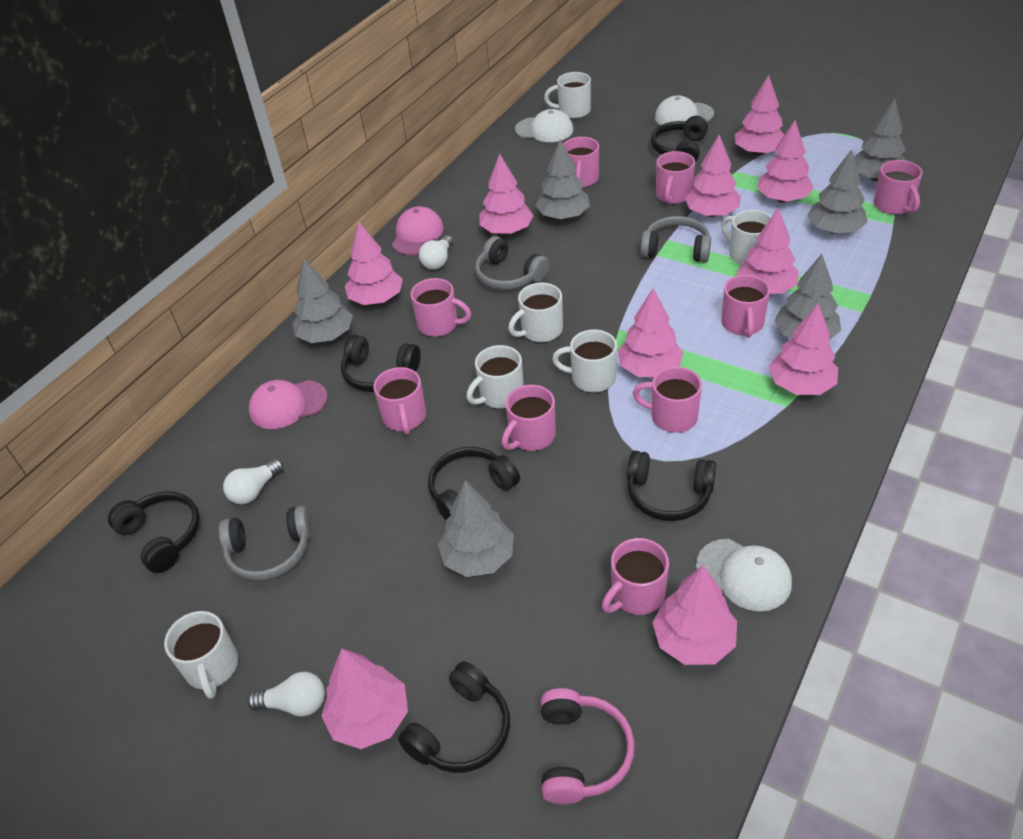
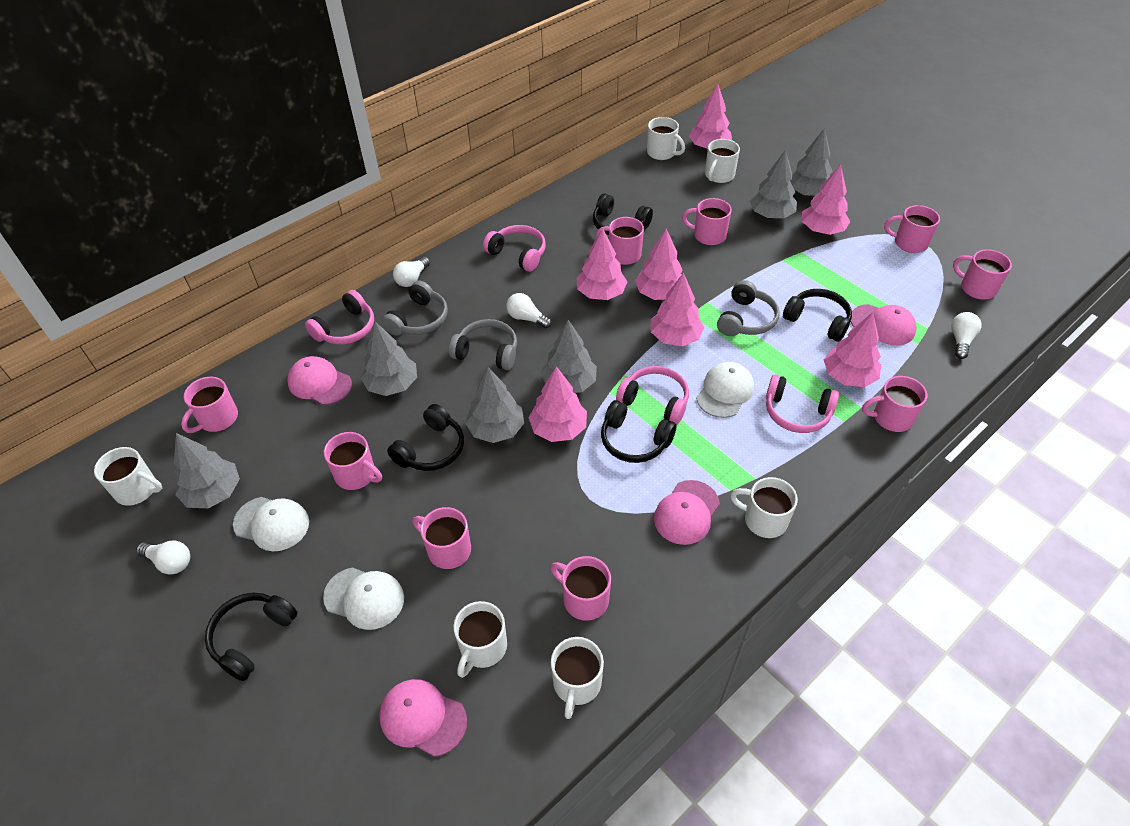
black headphones: [108,491,200,573] [341,335,421,392] [398,661,510,773] [428,447,520,520] [627,451,716,521] [651,116,708,162] = 6 -> [205,593,298,681] [387,404,464,471] [593,193,653,235] [601,400,676,463] [783,289,852,342] = 5
pink cap: [249,380,328,429] [392,206,444,255] = 2 -> [287,356,352,405] [379,679,467,757] [654,480,720,545] [850,304,917,345] = 4
pink headphones: [541,688,635,804] = 1 -> [305,290,374,345] [483,225,546,272] [616,366,689,425] [766,375,839,433] = 4
pink tree: [321,649,408,749] [345,222,403,305] [479,154,534,234] [618,288,684,377] [652,565,737,665] [685,135,741,217] [735,75,784,156] [736,208,799,294] [757,120,814,203] [769,304,838,395] = 10 -> [528,366,587,442] [577,229,627,300] [635,229,683,300] [651,273,704,346] [689,84,732,150] [802,165,850,235] [824,312,881,387] = 7
white light bulb: [223,459,283,504] [247,672,325,717] [419,236,453,270] = 3 -> [136,541,190,575] [393,257,430,287] [506,293,552,328] [951,312,982,359] = 4

